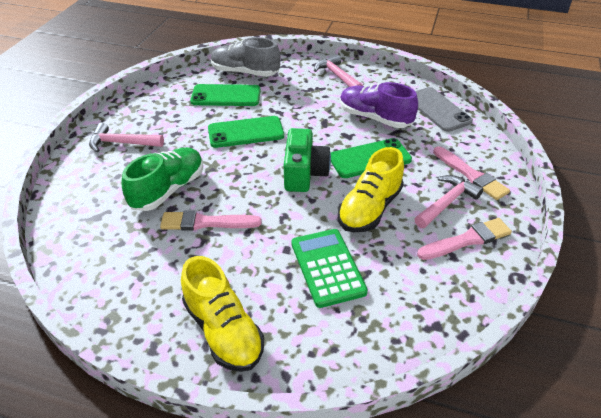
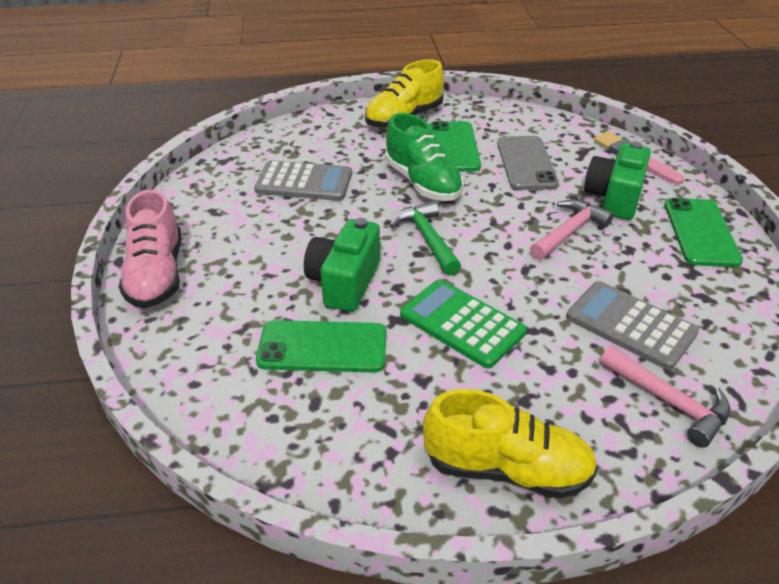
green camera: [284,128,331,192] = 1 -> [304,218,380,312] [584,142,651,220] = 2
green hammer: none = 0 -> [389,201,461,275] = 1
grey calculator: none = 0 -> [254,160,352,201] [566,281,699,370] = 2
grey shoe: [211,37,281,77] = 1 -> none = 0
pink brush: [160,211,262,230] [417,218,512,260] [433,146,510,200] = 3 -> [594,132,684,185] = 1
pink hammer: [89,123,164,152] [314,54,363,87] [415,175,483,228] = 3 -> [530,200,614,260] [600,346,731,448] = 2
pink shoe: none = 0 -> [119,189,181,308] = 1
purple shoe: [340,82,418,128] = 1 -> none = 0

